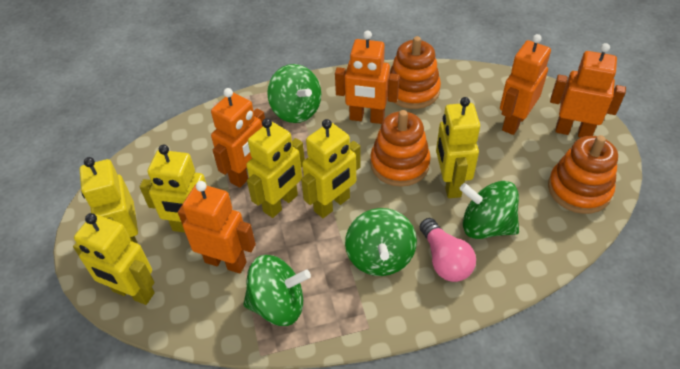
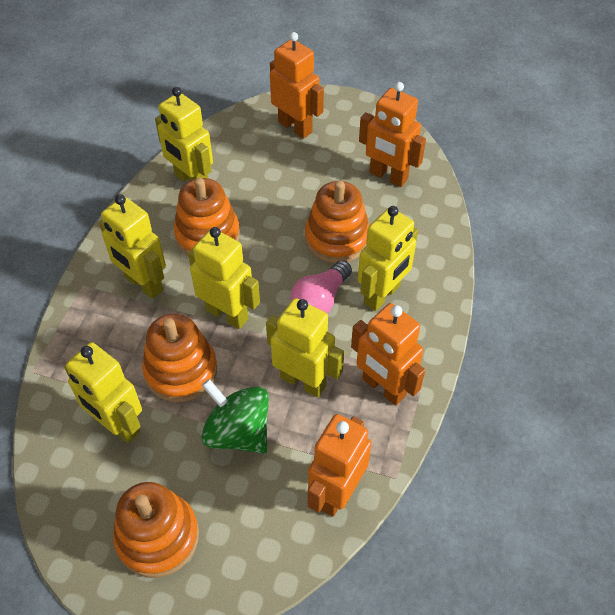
green spinning top: [243,255,311,326] [267,64,321,123] [345,208,417,276] [459,181,519,239] = 4 -> [201,379,269,454] = 1
orange robot: [178,181,256,274] [211,88,265,188] [335,30,399,124] [500,34,551,135] [550,43,626,138] = 5 -> [270,32,324,139] [308,414,372,517] [351,303,425,406] [359,82,426,187] = 4
orange stacking toy: [370,110,431,187] [390,36,441,109] [548,135,618,214] = 3 -> [113,482,199,578] [142,314,217,402] [174,177,240,255] [305,181,370,263] = 4

